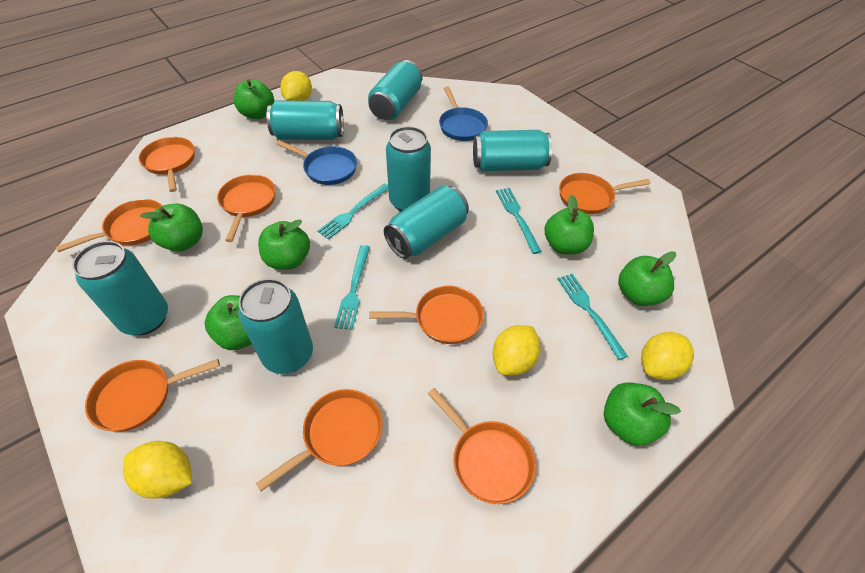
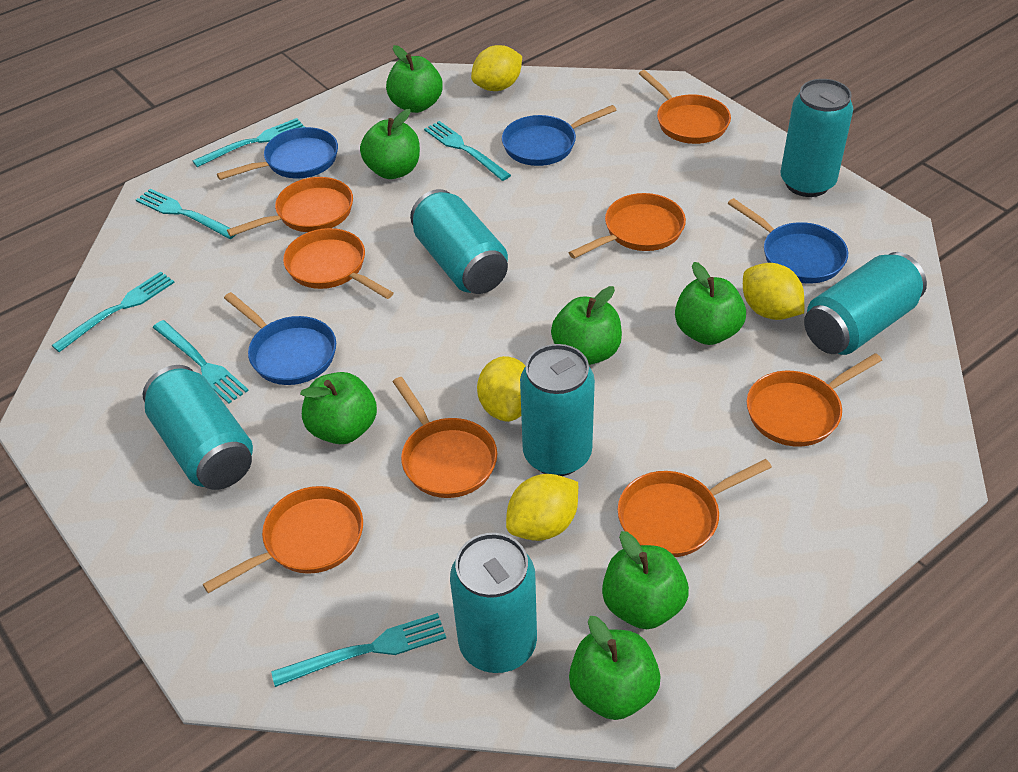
blue pan: [276,140,357,185] [439,86,488,141] = 2 -> [217,127,338,180] [224,292,336,385] [502,105,616,166] [728,198,848,283] = 4
turquoise can: [72,241,168,335] [238,279,313,374] [267,101,344,140] [368,60,422,120] [384,186,469,259] [386,126,431,211] [473,130,553,171] = 7 -> [143,365,253,490] [410,189,508,294] [450,533,537,673] [520,344,595,476] [780,79,853,197] [804,252,927,355] = 6
turquoise fork: [317,183,388,240] [334,245,370,330] [496,188,542,254] [558,274,628,360] = 4 -> [51,271,175,352] [136,189,236,239] [153,320,249,404] [193,118,305,167] [271,613,446,687] [424,121,511,181] = 6

